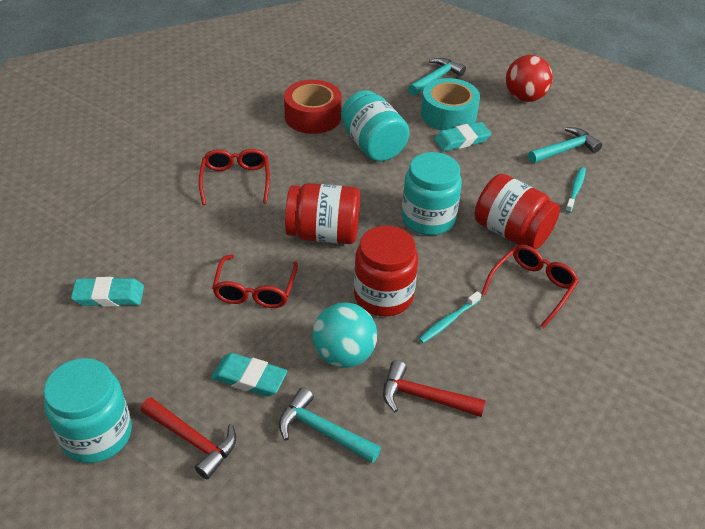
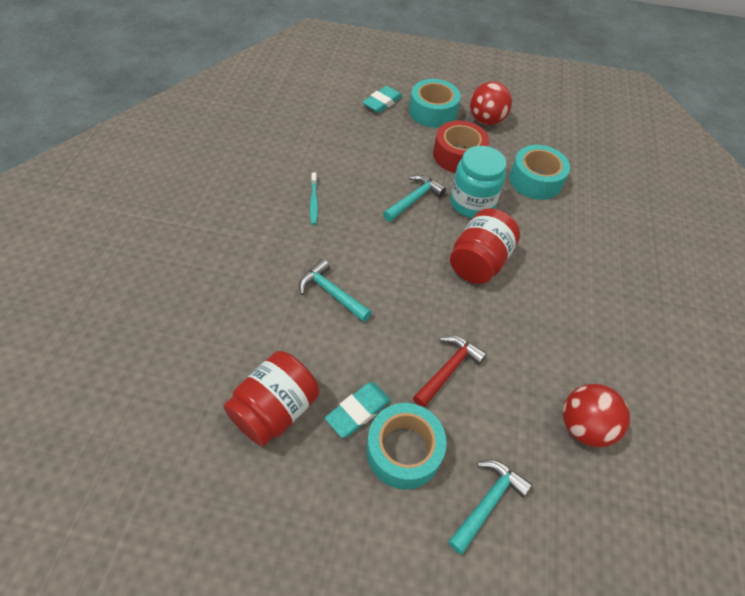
red ball: [506,55,553,102] = 1 -> [470,81,512,125] [563,384,630,447] = 2
red glasses: [199,149,270,205] [212,255,298,308] [481,245,579,328] = 3 -> none = 0
red hammer: [141,397,236,479] [383,360,486,417] = 2 -> [413,336,487,407] = 1
red jar: [285,183,360,244] [354,226,418,316] [475,174,560,249] = 3 -> [223,351,319,447] [450,208,520,284] = 2
turquoise ball: [312,302,377,368] = 1 -> none = 0
turquoise eraser: [71,277,144,307] [211,353,287,397] [434,122,491,151] = 3 -> [325,382,391,438] [362,86,403,113] = 2
turquoise jar: [44,358,132,463] [341,90,410,162] [402,152,462,235] = 3 -> [450,146,506,218] = 1
turquoise tape: [421,78,480,131] = 1 -> [367,403,447,489] [409,79,461,128] [510,145,570,200] = 3
turquoise toothbrush: [419,291,481,343] [565,167,586,213] = 2 -> [310,173,318,225] = 1

